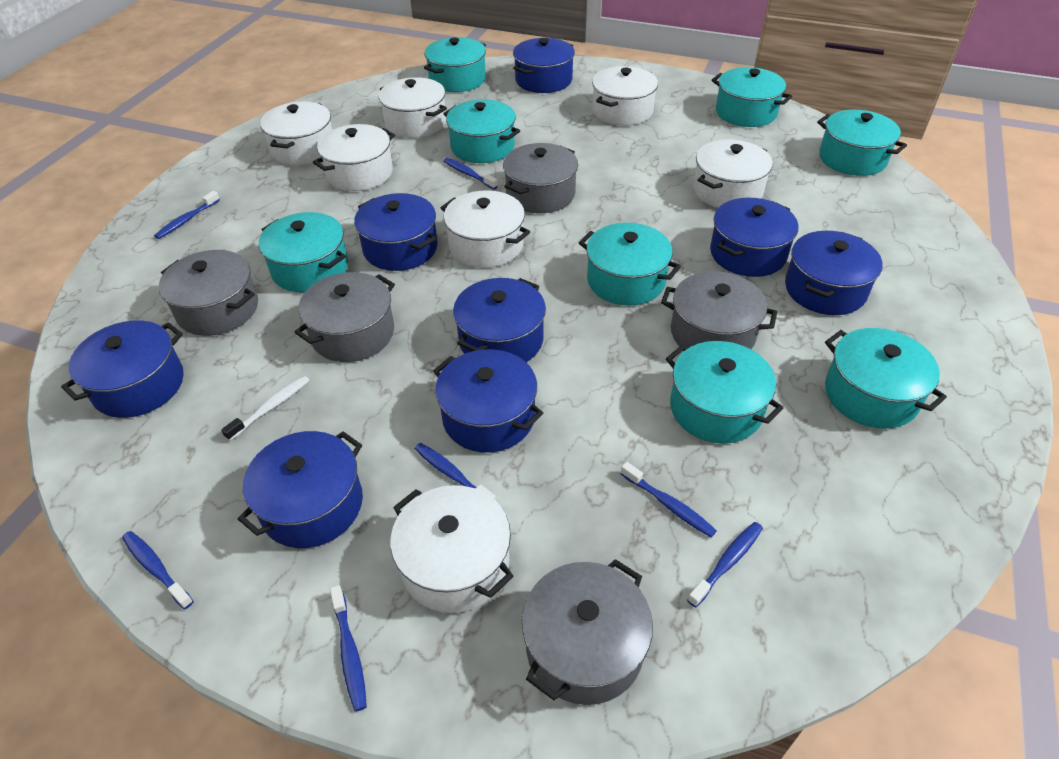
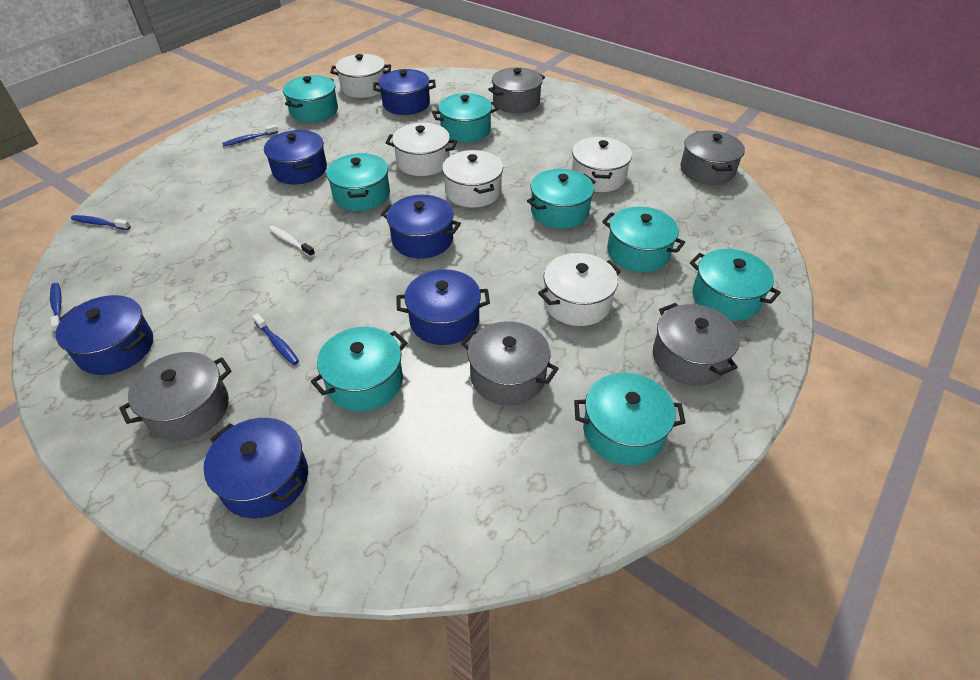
blue pot: [61,320,184,418] [238,431,363,548] [354,193,438,271] [433,349,543,453] [453,278,546,362] [513,38,575,93] [710,198,798,277] [785,231,882,315] = 8 -> [56,295,153,375] [203,418,308,519] [264,130,327,184] [373,69,436,115] [381,195,461,259] [397,269,490,345] = 6
blue toothbrush: [122,531,193,609] [154,191,220,239] [330,585,367,712] [415,443,496,501] [443,158,498,190] [621,462,717,538] [687,522,763,607] = 7 -> [50,283,62,332] [71,215,131,230] [222,124,278,146] [252,313,299,365] = 4
white pot: [260,102,332,165] [313,124,395,191] [379,77,447,138] [390,485,514,613] [441,190,530,268] [592,66,658,126] [693,139,773,208] = 7 -> [330,54,391,98] [386,123,457,176] [442,150,503,208] [538,253,621,326] [572,137,632,192] = 5

